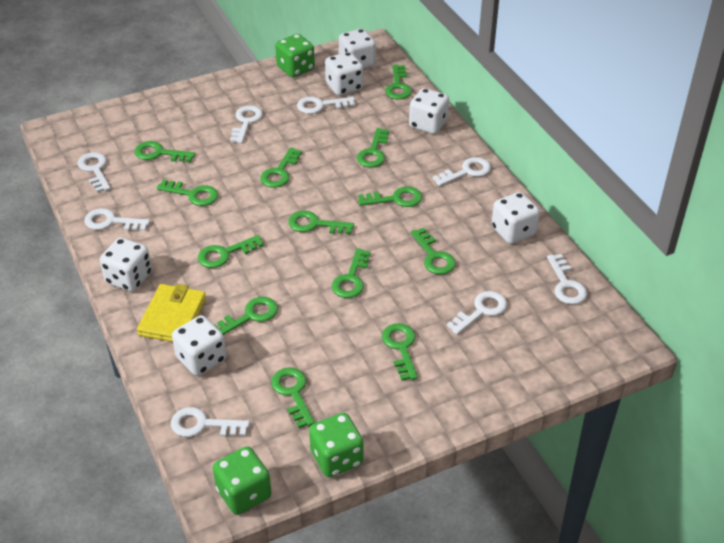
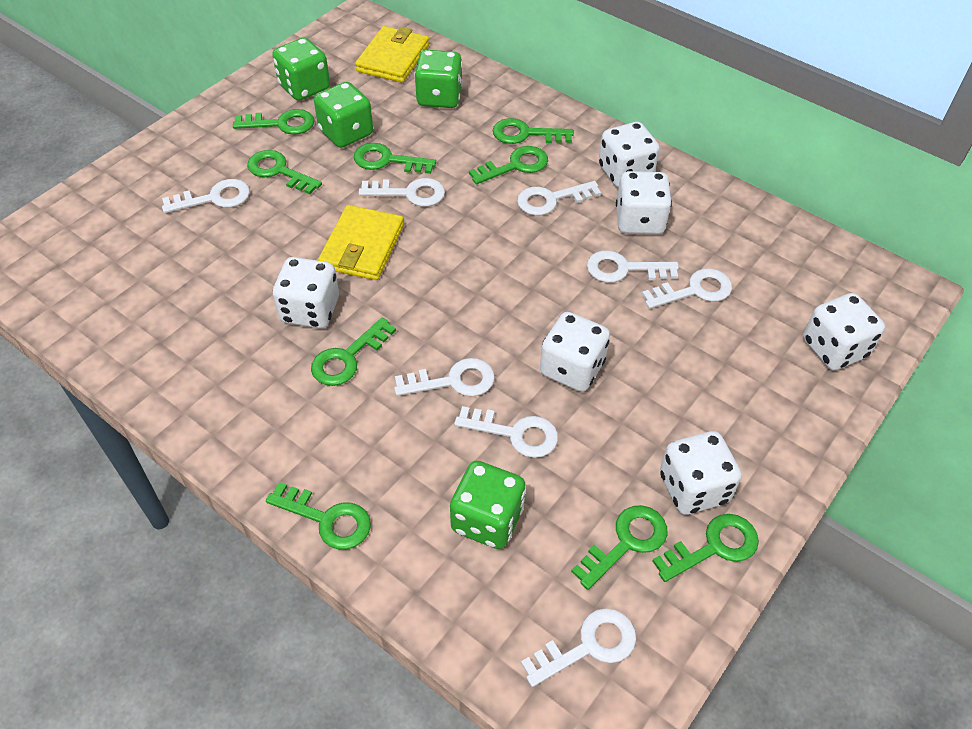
green dice: [213,446,271,515] [275,34,315,77] [309,413,364,477] = 3 -> [272,38,330,101] [314,82,373,148] [414,50,463,108] [450,461,526,549] = 4
green key: [135,141,195,162] [157,179,218,206] [198,235,264,268] [214,297,278,335] [260,147,302,188] [271,367,315,428] [288,211,354,234] [332,248,370,298] [357,128,389,167] [358,186,422,207] [382,323,418,381] [385,65,412,100] [411,228,456,274] = 13 -> [233,109,315,135] [247,150,322,194] [266,482,371,550] [311,317,396,386] [354,143,436,174] [469,146,548,184] [493,118,574,144] [571,505,667,590] [652,514,759,582] = 9
yellow wallet: [137,284,206,342] = 1 -> [318,205,404,280] [355,26,429,83] = 2

